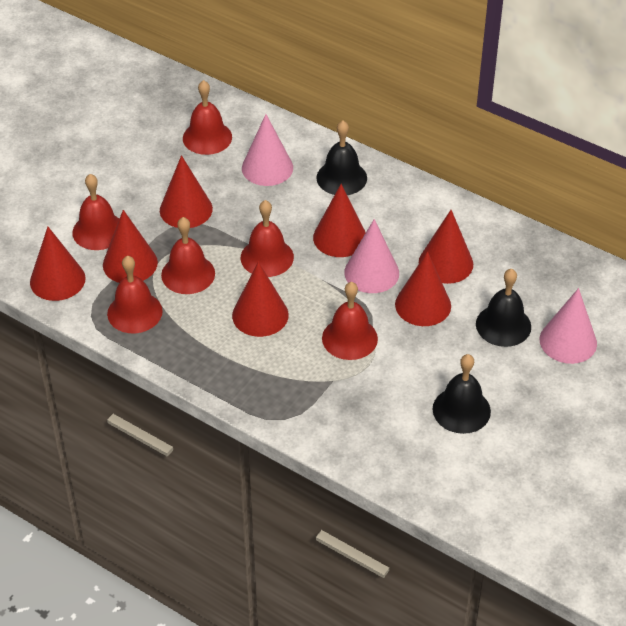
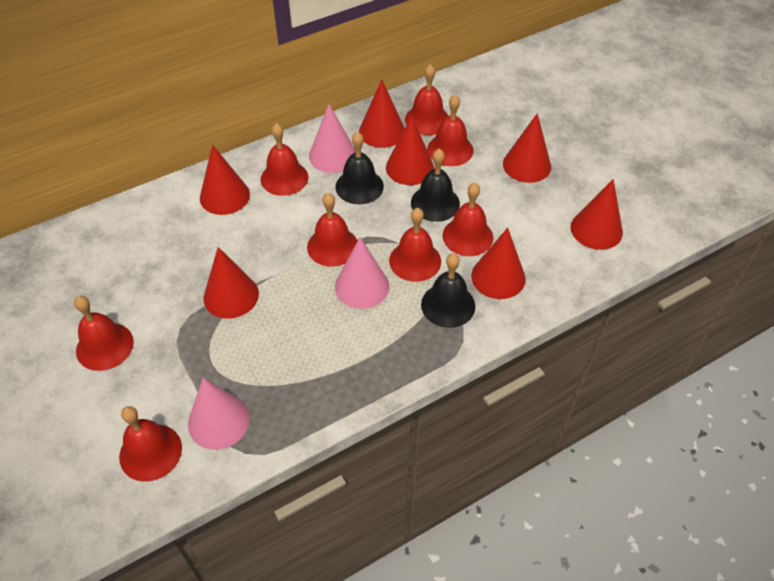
red bell: [72,174,119,250] [107,255,163,333] [161,217,215,294] [183,80,232,155] [241,200,294,277] [322,282,378,360] = 6 -> [74,296,134,371] [119,406,182,482] [260,123,308,196] [307,193,357,267] [389,208,441,282] [405,64,448,135] [427,94,474,166] [442,183,493,256] = 8

